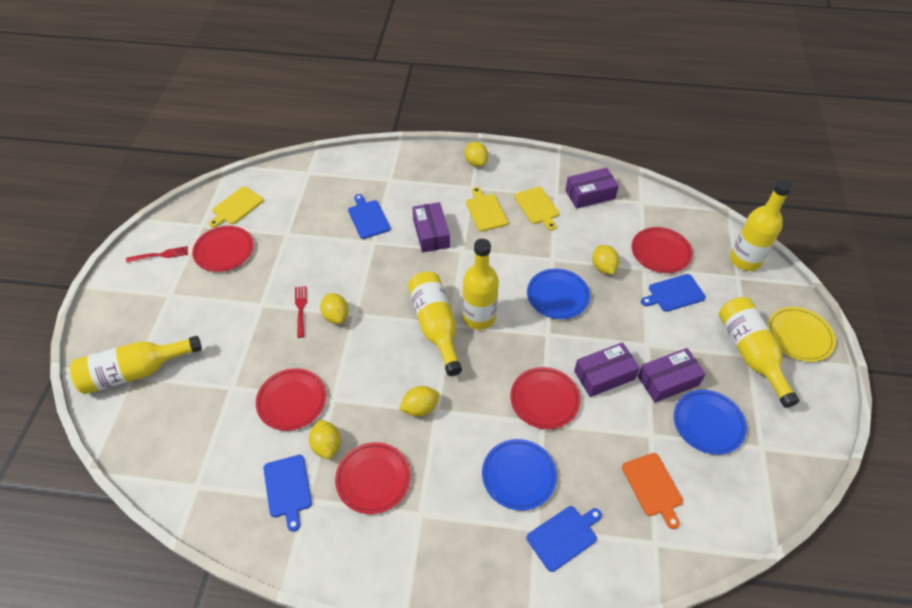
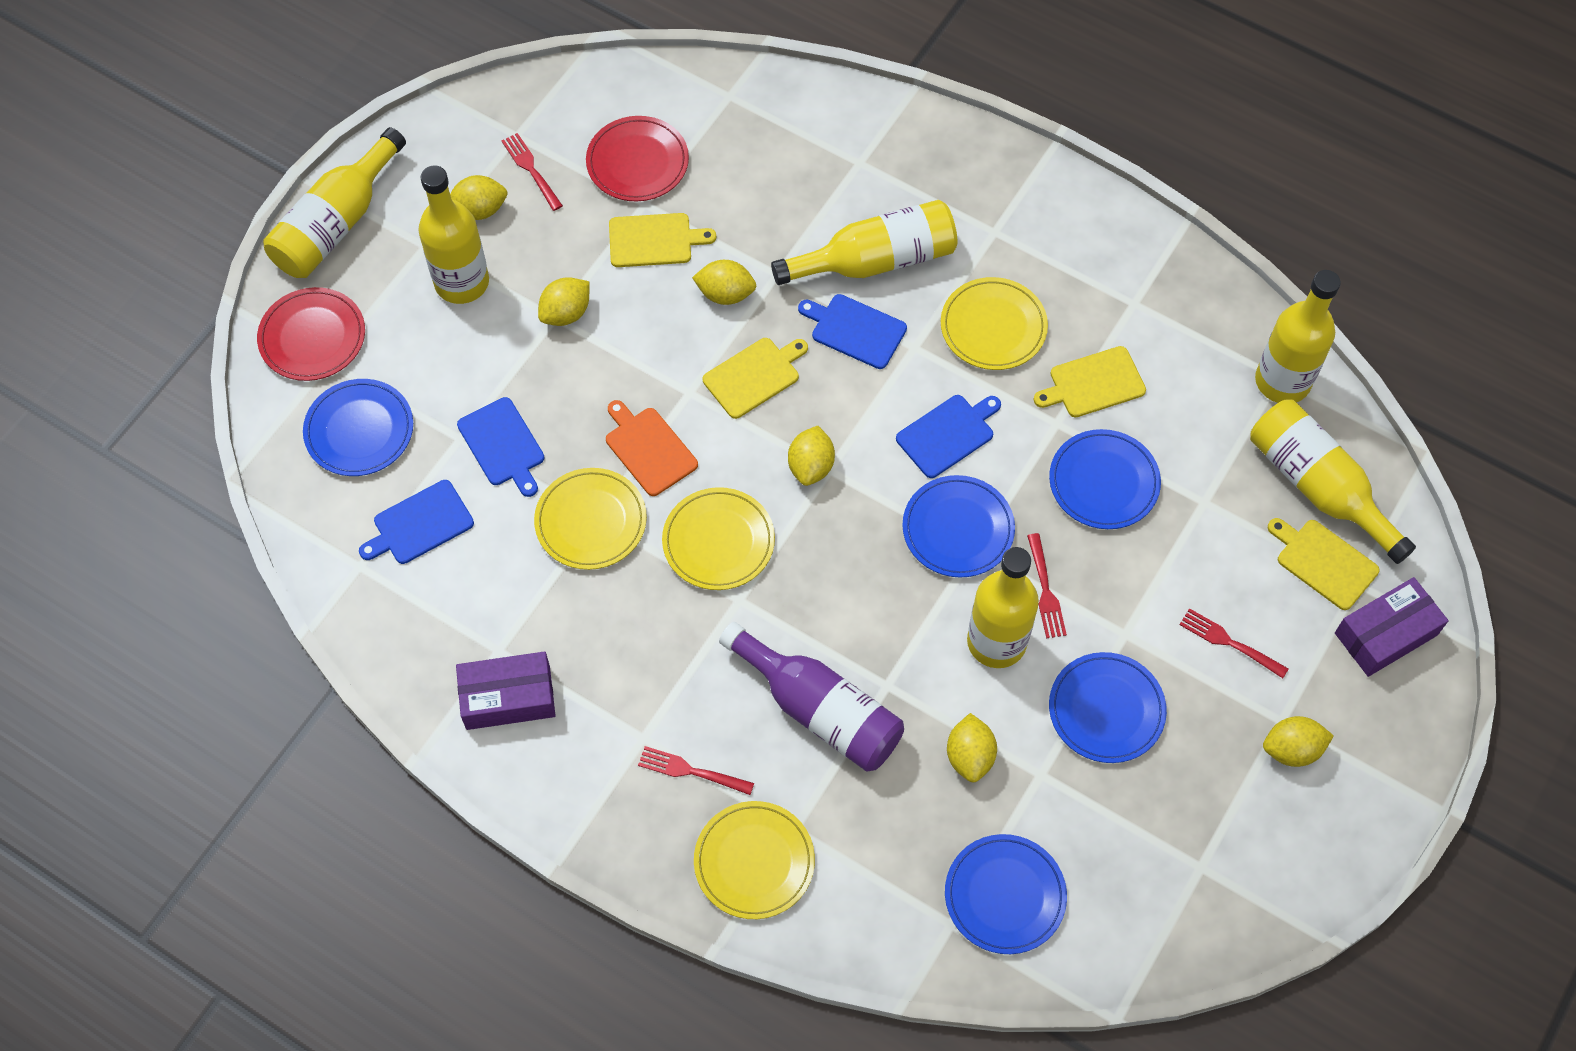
blue plate: [482,439,557,510] [527,269,590,319] [674,390,747,455] = 3 -> [303,379,413,476] [902,475,1015,578] [945,834,1067,954] [1049,429,1161,529] [1049,652,1167,763] = 5
purple bottle: none = 0 -> [719,622,904,772] = 1
purple box: [412,202,450,252] [565,168,619,209] [574,342,640,397] [638,348,706,403] = 4 -> [456,651,556,730] [1335,577,1449,677] = 2
red fork: [126,246,188,263] [295,286,307,338] = 2 -> [502,133,563,211] [638,746,754,795] [1027,533,1067,638] [1180,608,1288,678] = 4
red plate: [192,226,253,272] [256,368,326,431] [335,442,411,514] [510,367,580,429] [631,227,693,273] = 5 -> [257,287,365,381] [586,116,689,201] = 2
yellow bottle: [70,336,202,394] [408,271,462,376] [462,239,499,330] [719,297,800,408] [730,180,792,271] = 5 -> [263,127,406,278] [418,165,489,304] [771,200,957,285] [967,547,1039,668] [1250,400,1416,564] [1255,270,1341,403] = 6
yellow cutting board: [209,187,264,228] [466,187,508,231] [514,187,559,231] = 3 -> [609,213,716,267] [703,338,808,419] [1033,346,1146,417] [1268,518,1380,610] = 4
yellow lemon: [309,419,341,459] [320,293,349,324] [399,386,439,417] [465,142,488,167] [592,245,619,274] = 5 -> [450,175,507,220] [538,277,590,326] [692,260,757,305] [788,426,835,486] [947,713,997,782] [1263,716,1334,767] = 6
yellow plate: [767,307,836,362] = 1 -> [534,468,647,570] [662,487,775,590] [694,801,815,919] [941,277,1048,370] = 4

